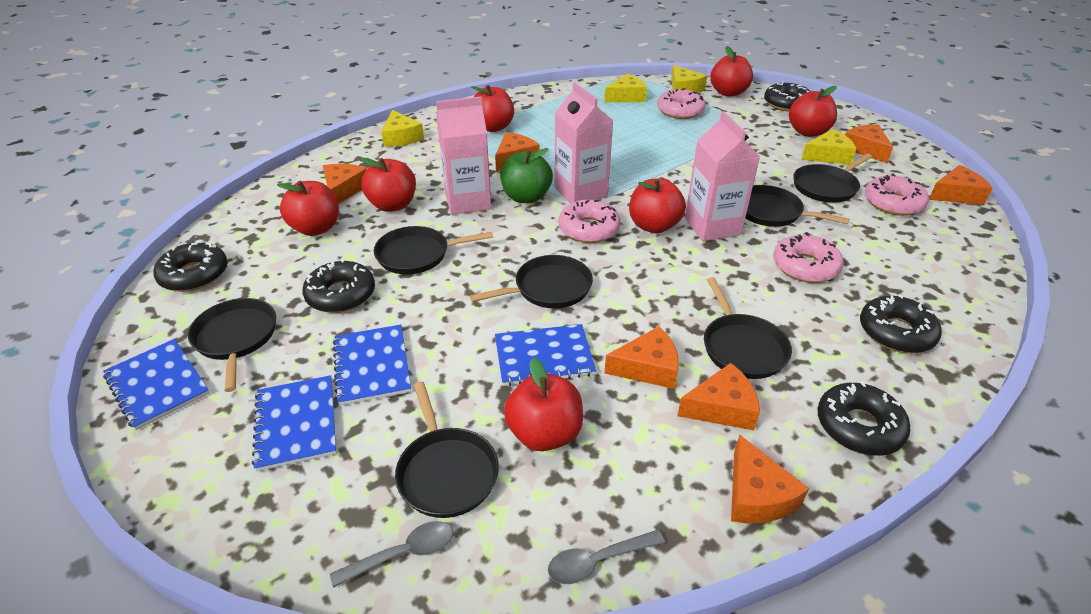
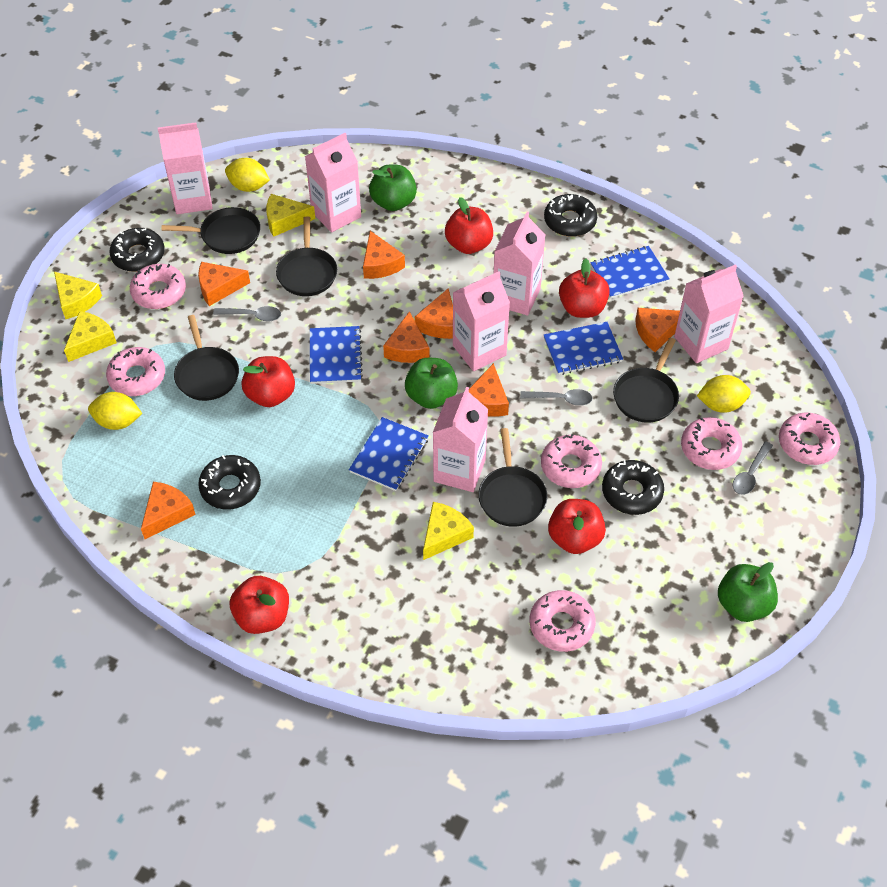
black donut: [153,241,228,292] [302,259,375,313] [764,81,810,112] [817,381,911,456] [860,294,942,353] = 5 -> [109,228,165,272] [198,455,261,510] [544,194,597,237] [602,460,664,515] = 4
black pan: [188,298,276,392] [374,226,493,275] [395,382,499,518] [470,255,593,308] [704,277,792,379] [746,185,849,227] [793,153,872,203] = 7 -> [161,207,260,254] [174,315,239,401] [276,216,337,296] [478,428,548,527] [613,338,679,423] = 5
green apple: [500,148,553,203] = 1 -> [369,165,417,211] [405,358,458,409] [718,562,778,622] = 3
grey spoon: [330,521,453,588] [548,530,665,584] = 2 -> [213,306,281,321] [520,389,593,406] [733,441,773,495] = 3
pink carton: [436,96,491,215] [554,83,613,203] [685,111,760,241] = 3 -> [158,122,213,214] [305,133,361,233] [433,387,488,492] [453,272,510,371] [494,211,545,316] [674,264,744,363] = 6
pink donut: [559,199,621,243] [657,88,706,119] [773,233,844,283] [865,174,929,216] = 4 -> [106,347,165,396] [130,264,186,309] [530,590,596,652] [541,434,602,488] [681,417,742,470] [779,413,840,465] = 6
red apple: [277,181,339,236] [361,158,416,212] [471,85,514,132] [504,357,583,451] [629,178,686,233] [711,46,753,97] [789,86,837,137] = 7 -> [230,576,289,634] [242,356,295,407] [445,197,493,254] [548,499,606,554] [559,259,610,318] = 5
yellow lemon: none = 0 -> [88,392,142,430] [225,158,270,192] [697,375,751,413] = 3

